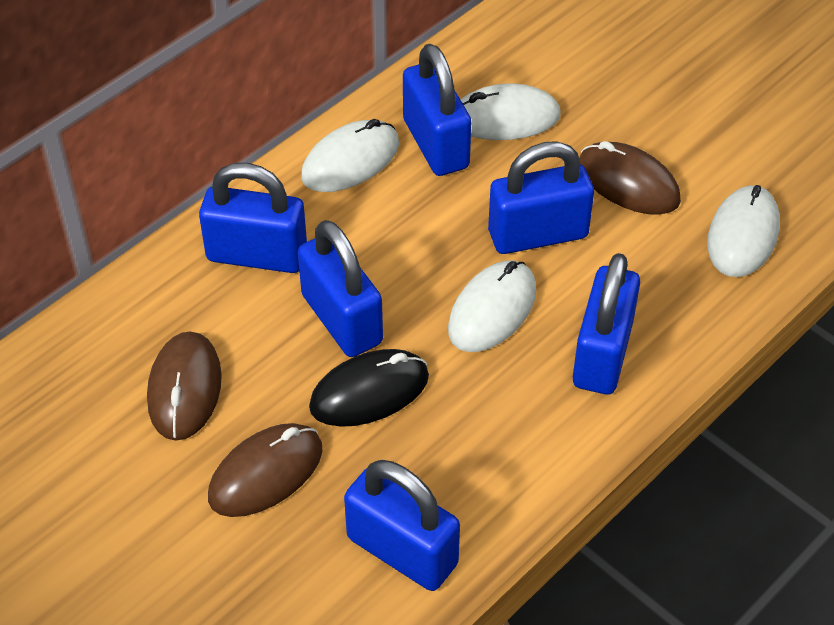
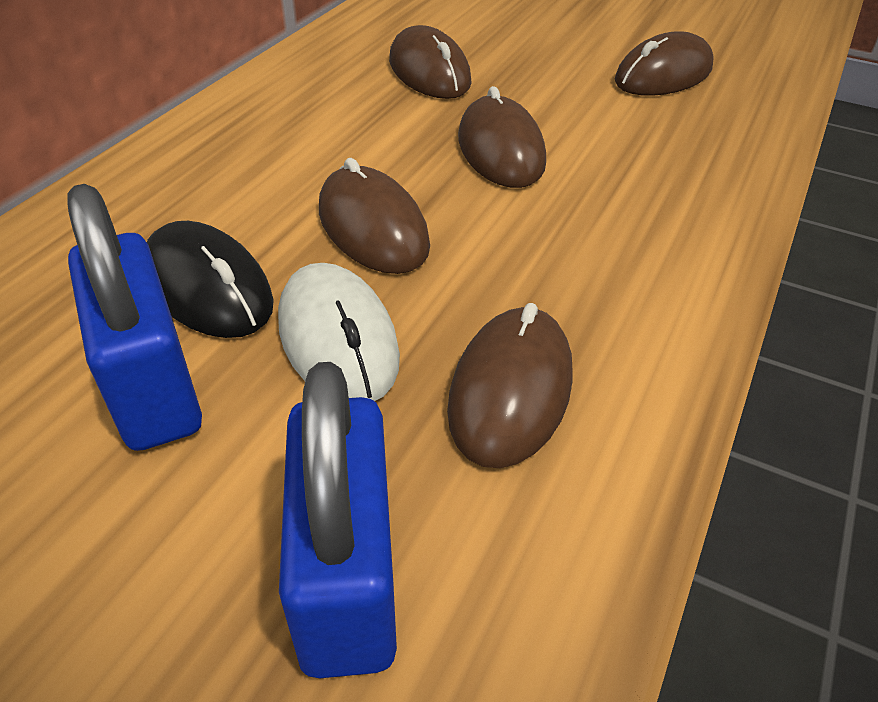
blue padlock: [199,163,307,273] [298,220,383,357] [344,460,460,591] [403,44,471,176] [488,141,594,254] [573,253,640,394] = 6 -> [67,184,202,451] [279,362,397,678] = 2
brown mouse: [147,332,222,441] [208,423,322,517] [579,141,681,215] = 3 -> [319,158,430,274] [389,25,472,99] [447,303,573,468] [458,86,546,188] [615,31,714,96] = 5
white mouse: [301,119,399,192] [448,260,536,352] [461,83,561,140] [707,185,780,277] = 4 -> [278,263,400,401] = 1

